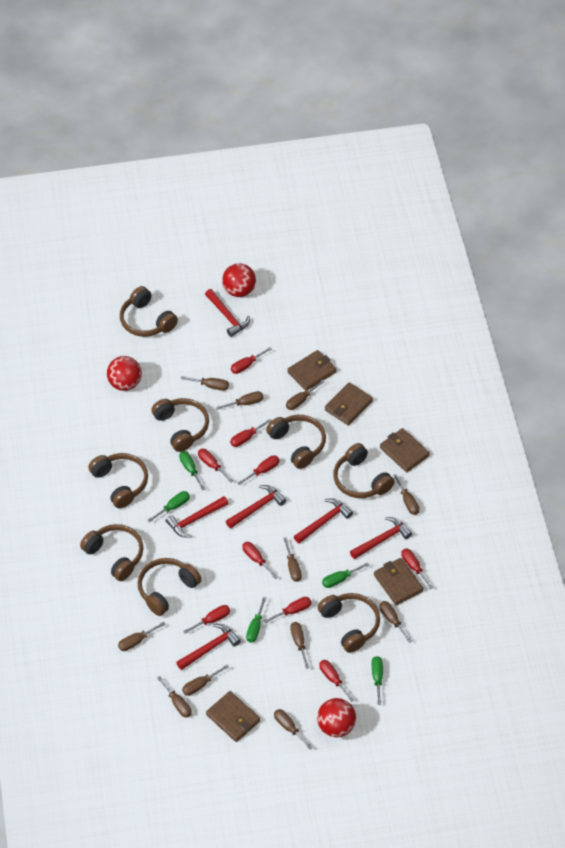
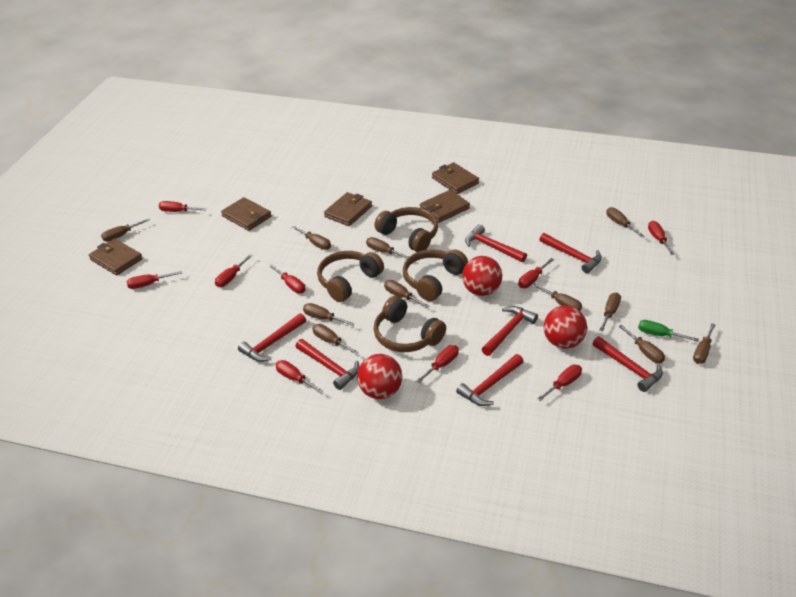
brown headphones: [80,524,143,581] [88,453,148,509] [120,286,178,337] [138,558,202,616] [152,398,209,452] [266,415,326,469] [318,593,380,653] [333,443,394,498] = 8 -> [317,251,384,302] [373,296,446,352] [375,207,438,252] [403,249,468,301] = 4
green screwdriver: [148,491,190,522] [179,451,205,490] [246,597,266,643] [322,562,369,588] [372,656,383,705] = 5 -> [638,320,699,342] = 1
red hammer: [166,496,229,538] [176,624,241,670] [205,289,250,337] [226,485,286,528] [294,498,353,544] [350,517,412,559] = 6 -> [238,313,306,362] [295,339,360,390] [456,354,524,406] [465,225,527,262] [482,306,538,356] [539,233,602,273] [593,336,663,392] = 7

